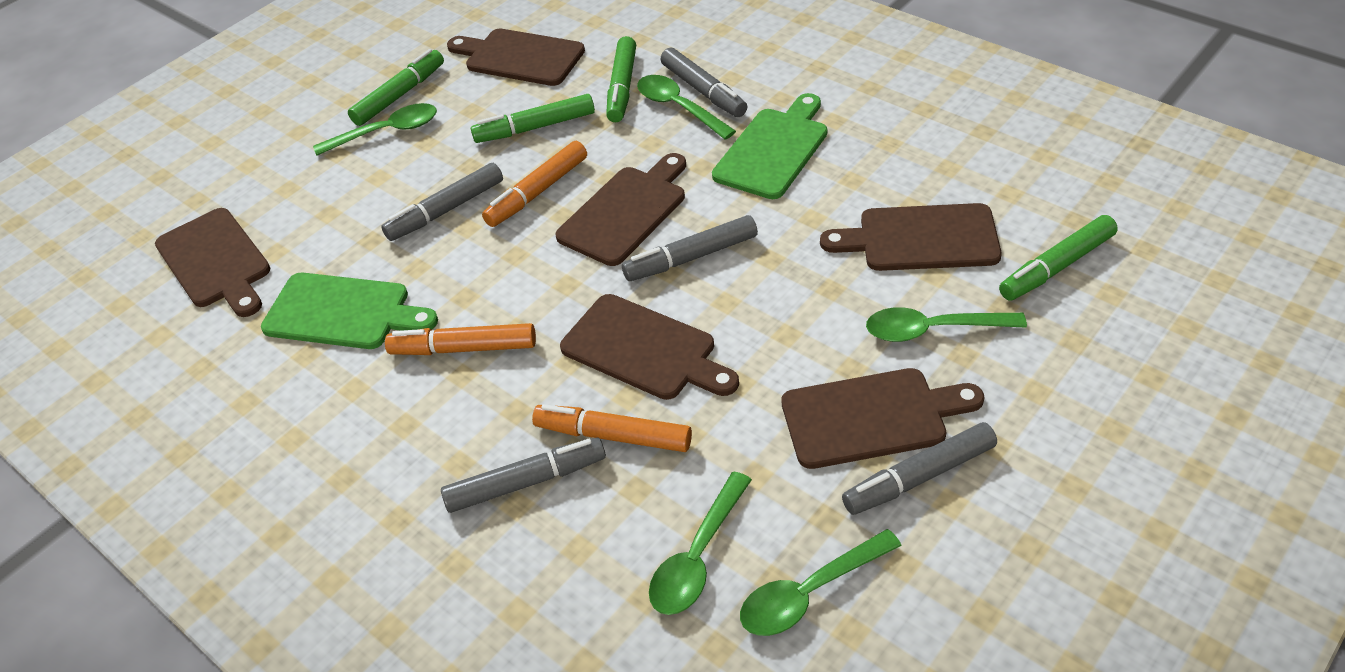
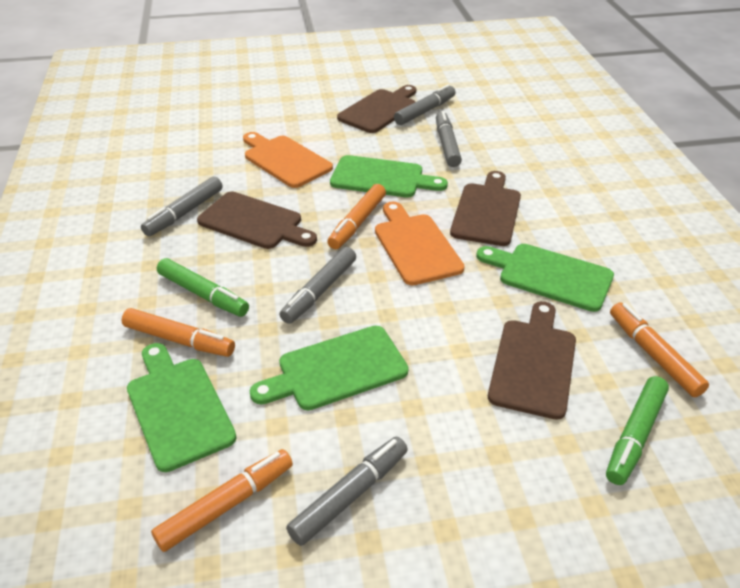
brown cutting board: [155,208,271,317] [447,29,585,86] [555,153,686,266] [560,294,739,400] [782,368,984,469] [820,203,1002,271] = 6 -> [197,192,317,249] [337,85,416,133] [450,171,521,246] [488,301,576,420] = 4
green cutting board: [261,273,438,349] [712,93,827,199] = 2 -> [127,343,237,472] [250,326,409,410] [330,155,448,198] [476,244,614,312] = 4
green marker: [348,49,444,126] [471,94,595,143] [606,36,636,122] [999,215,1118,301] = 4 -> [157,258,249,317] [606,376,669,485] = 2
green spoon: [313,103,437,156] [637,75,736,140] [649,472,752,615] [740,529,902,636] [866,307,1027,342] = 5 -> none = 0
orange cutting board: none = 0 -> [243,132,333,188] [375,201,465,285] = 2
orange marker: [385,323,536,355] [482,141,587,227] [532,404,692,452] = 3 -> [121,308,235,357] [151,449,293,552] [327,184,386,249] [610,302,709,397] = 4

